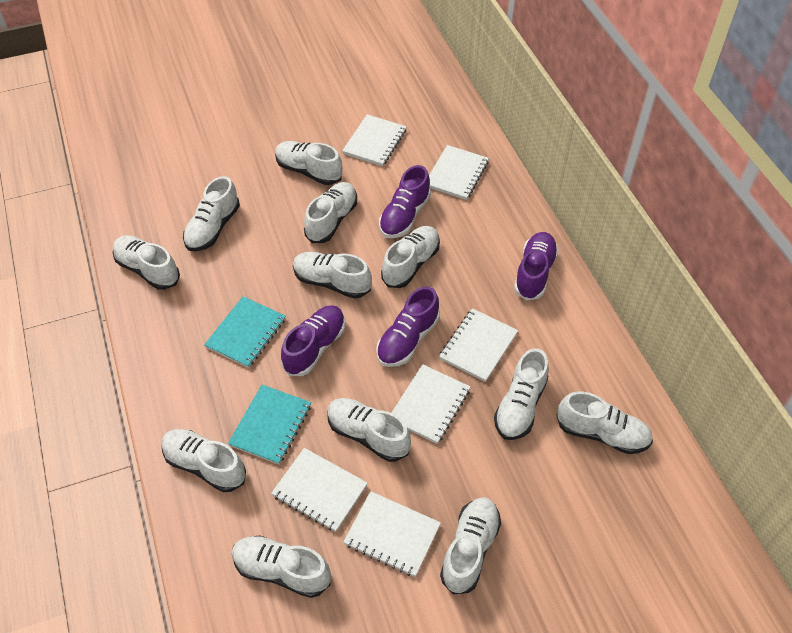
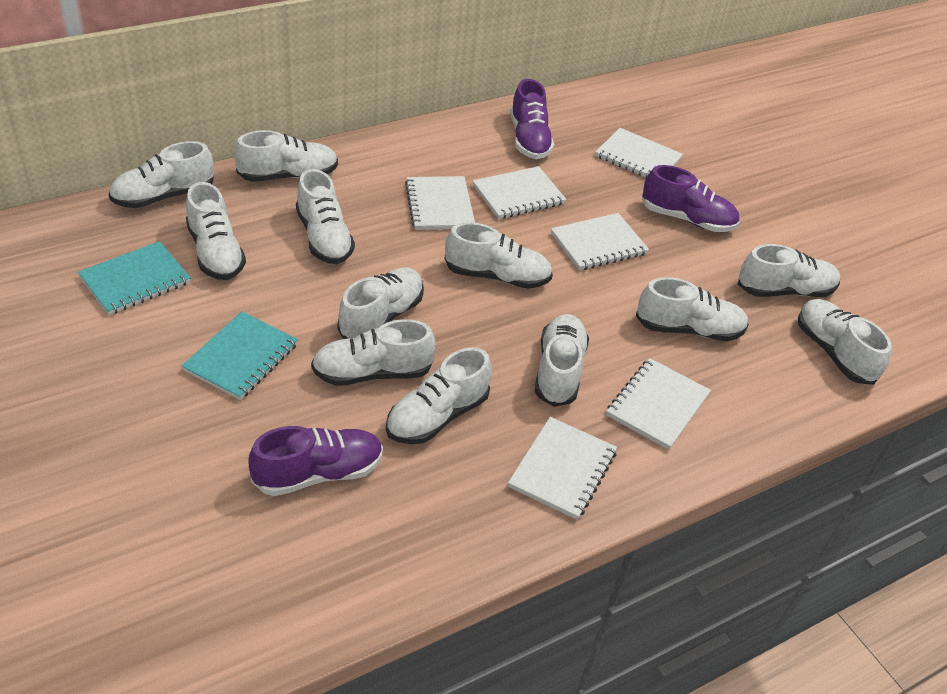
purple shoe: [281,305,345,376] [376,286,440,367] [379,165,431,238] [514,232,559,301] = 4 -> [249,426,383,496] [510,79,554,159] [642,165,740,232] = 3

